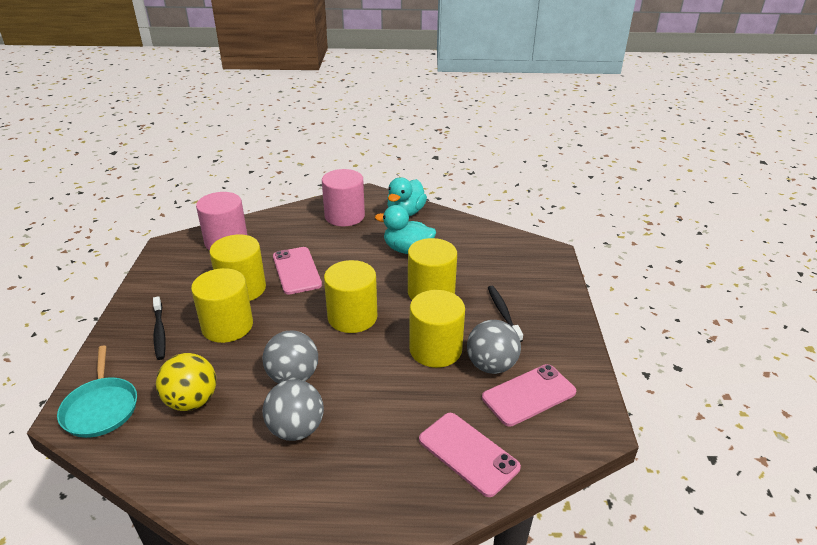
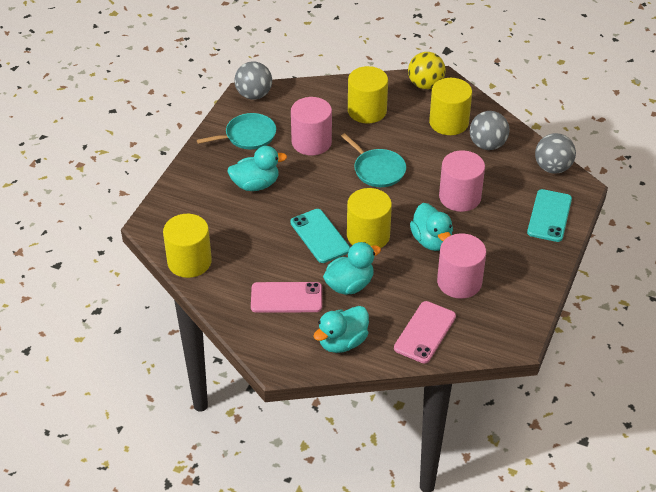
black toothbrush: [153,296,166,360] [488,286,523,342] = 2 -> none = 0
pink cylinder: [196,192,247,250] [322,169,365,226] = 2 -> [291,97,332,155] [437,233,486,299] [439,150,485,212] = 3
pink phone: [273,247,322,295] [419,413,521,497] [482,364,576,427] = 3 -> [251,282,322,313] [394,301,456,363] = 2
turquoise duck: [375,205,436,254] [387,178,427,216] = 2 -> [227,146,287,191] [313,306,369,353] [323,242,381,295] [410,203,453,251] = 4
turquoise pan: [57,346,137,438] = 1 -> [197,113,276,149] [341,133,406,187] = 2
turquoise phone: none = 0 -> [290,209,350,263] [527,189,572,242] = 2
yellow cylinder: [191,268,253,343] [209,234,266,301] [324,260,377,333] [408,238,457,300] [409,290,465,368] = 5 -> [163,214,212,278] [347,188,392,248] [348,66,388,124] [429,78,472,135] = 4

